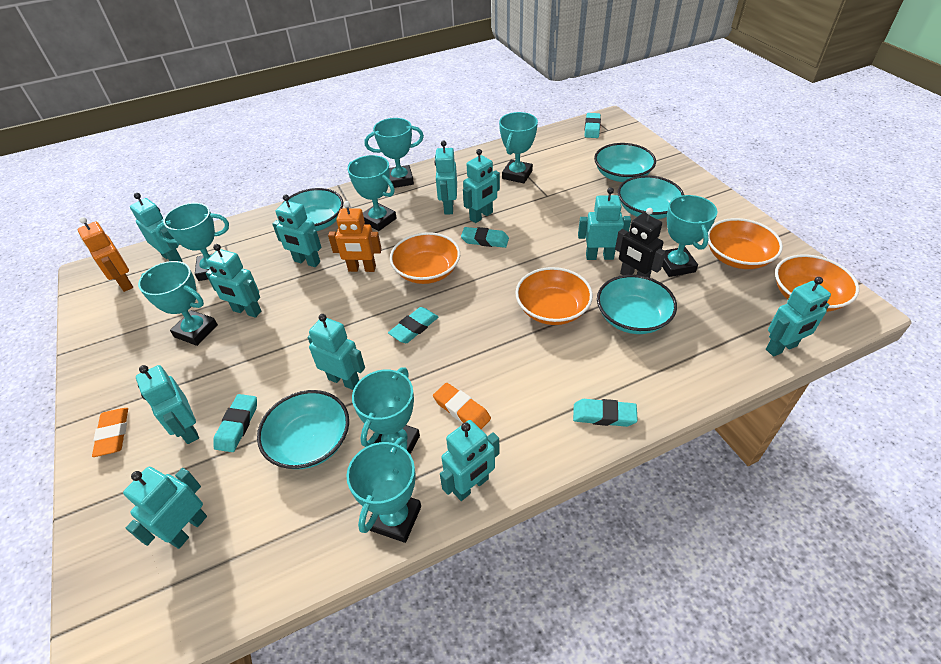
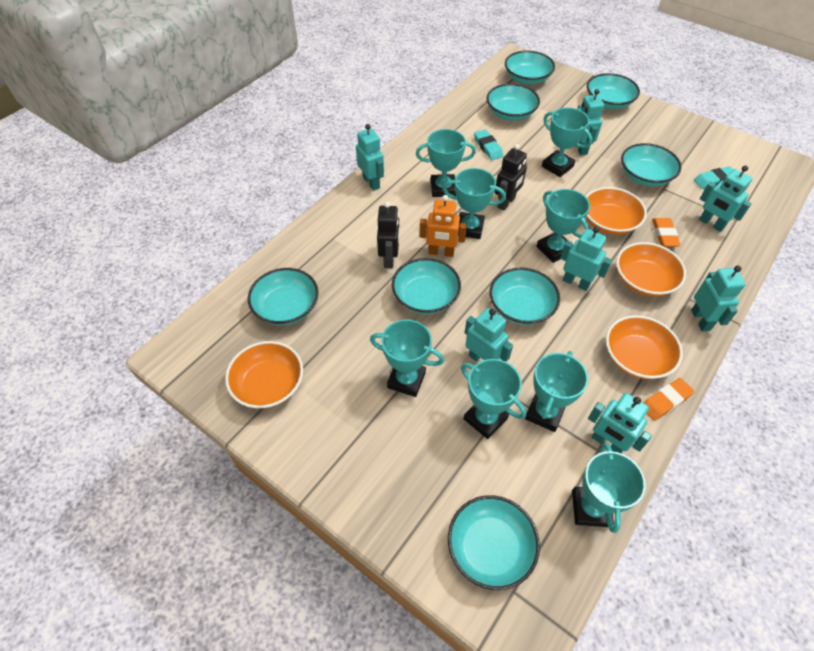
black robot: [615,208,666,277] = 1 -> [377,202,400,268] [495,144,527,211] = 2
orange robot: [78,217,133,292] [328,201,382,272] = 2 -> [419,195,467,257] = 1
turquoise bowl: [257,390,349,469] [283,188,343,231] [594,143,656,182] [597,275,677,334] [618,175,684,219] = 5 -> [248,268,319,325] [392,258,461,314] [448,495,540,590] [487,84,540,121] [490,267,560,325] [505,50,555,85] [587,73,640,109] [621,143,682,186] = 8
turquoise eraser: [213,394,257,452] [388,307,438,343] [461,227,509,248] [573,399,638,427] [584,113,601,138] = 5 -> [474,129,503,160] [694,166,733,189] = 2
turquoise robot: [123,467,207,549] [130,193,183,262] [136,365,199,444] [206,244,261,318] [272,195,321,267] [308,314,365,390] [435,141,457,215] [440,420,499,501] [463,149,500,223] [578,187,631,260] [766,277,831,357] = 11 -> [356,124,384,191] [465,308,513,362] [560,227,612,291] [575,89,604,155] [588,393,652,453] [691,266,746,332] [699,166,753,232] = 7

